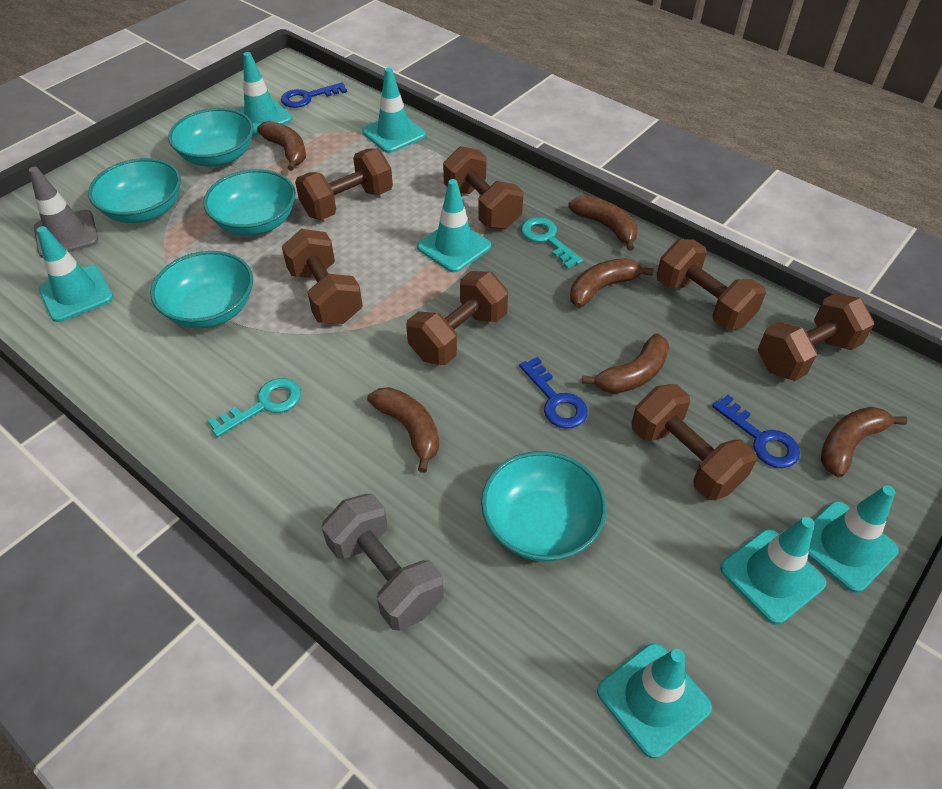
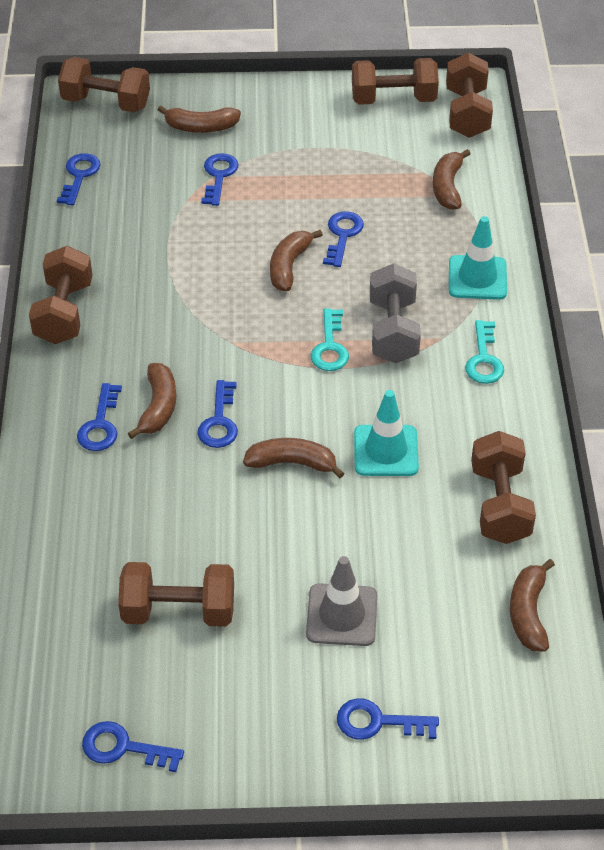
blue key: [281,82,347,108] [519,357,588,429] [712,395,800,468] = 3 -> [57,153,101,205] [77,383,122,451] [82,721,184,772] [198,380,238,448] [201,153,239,206] [323,211,364,267] [337,698,439,740] = 7
brown dumbbell: [282,229,363,324] [295,148,393,220] [406,271,508,365] [443,146,524,229] [632,384,757,500] [657,239,766,330] [758,293,874,381] = 7 -> [29,246,93,344] [58,57,150,112] [118,562,234,627] [352,58,439,105] [446,53,493,138] [471,431,536,544] = 6
turquoise bowl: [88,158,181,223] [150,251,253,328] [168,108,254,167] [203,169,296,235] [481,451,606,562] = 5 -> none = 0
turquoise traffic cone: [37,226,113,322] [235,52,293,136] [362,68,426,153] [417,179,491,273] [597,643,712,758] [720,517,826,624] [808,485,899,593] = 7 -> [354,390,419,476] [449,216,507,300] = 2

